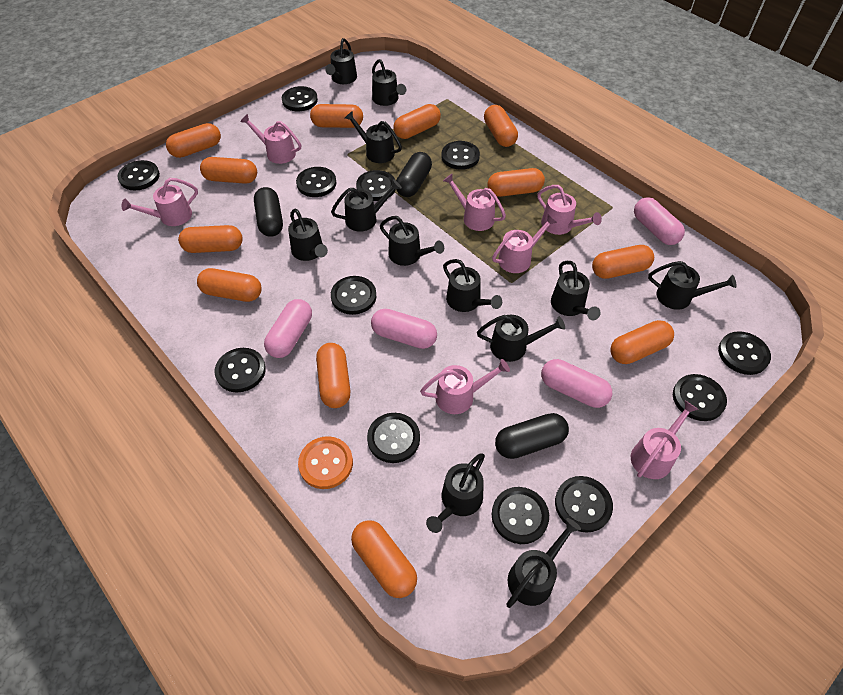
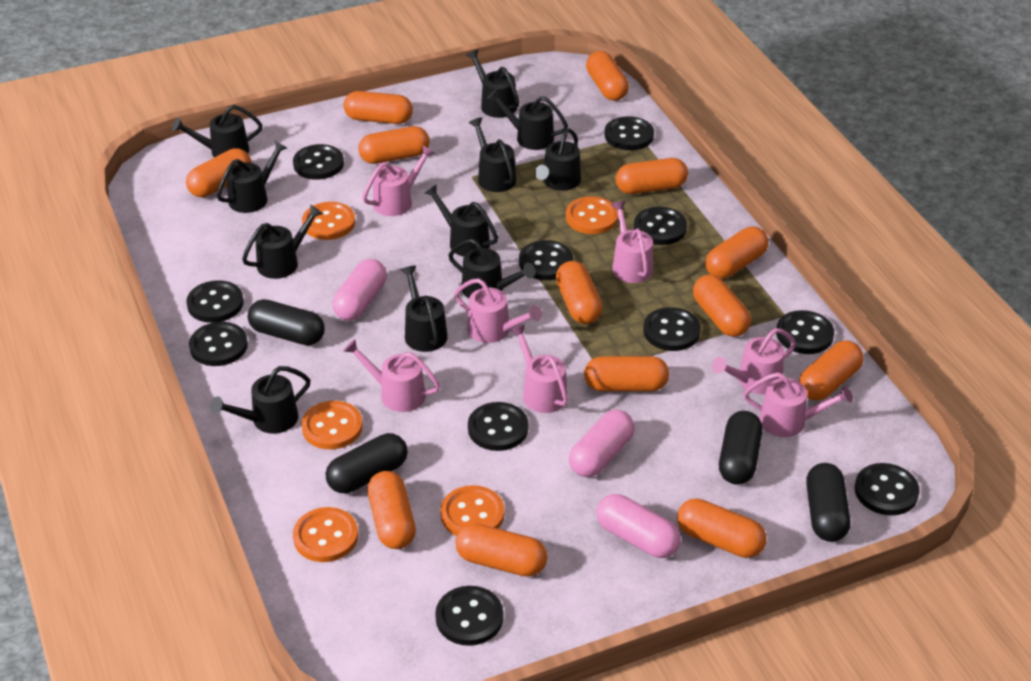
black button: [117,160,160,190] [214,348,266,393] [282,86,318,111] [296,167,336,197] [331,276,376,315] [356,170,396,201] [367,413,420,463] [441,141,480,170] [492,487,549,544] [555,476,613,533] [673,374,727,421] [718,331,771,375] = 12 -> [186,280,244,323] [189,322,248,366] [293,144,344,180] [435,586,503,646] [468,402,528,451] [519,240,573,280] [605,116,654,150] [634,207,687,245] [643,307,701,351] [776,310,834,354] [855,463,920,515] = 11
black capsule: [254,187,283,237] [396,152,432,197] [495,413,569,459] = 3 -> [248,299,325,345] [326,433,408,493] [719,411,762,485] [806,463,851,542] = 4
black watering can: [288,209,328,261] [325,38,357,84] [331,179,402,232] [345,111,402,163] [372,59,406,106] [380,216,444,266] [426,453,485,533] [443,259,502,312] [477,315,565,362] [506,518,581,608] [551,261,601,320] [648,261,736,310] = 12 -> [172,105,262,157] [211,366,311,434] [217,141,287,213] [242,205,323,279] [401,266,448,352] [425,184,498,257] [448,239,535,298] [466,49,520,118] [469,117,516,192] [487,89,568,150] [535,128,581,191] = 11
orange button: [298,436,353,489] = 1 -> [293,507,358,562] [301,401,363,449] [302,202,355,240] [440,485,504,536] [566,196,618,234] = 5
orange capsule: [166,123,221,158] [178,225,243,253] [197,268,262,302] [200,157,257,184] [310,104,363,128] [316,343,350,408] [351,520,417,598] [393,104,441,139] [484,105,518,147] [487,168,545,197] [592,245,654,279] [610,320,674,364] = 12 -> [186,148,252,197] [343,91,413,124] [358,126,430,164] [367,471,416,549] [455,523,547,577] [556,261,602,324] [584,356,669,391] [586,51,629,101] [615,158,688,194] [677,499,767,558] [693,274,751,337] [705,227,769,279] [799,340,864,401] = 13
pink capsule: [264,299,312,358] [371,309,437,349] [541,359,612,408] [634,197,685,245] = 4 -> [332,259,387,321] [569,410,635,477] [596,494,681,558] = 3

